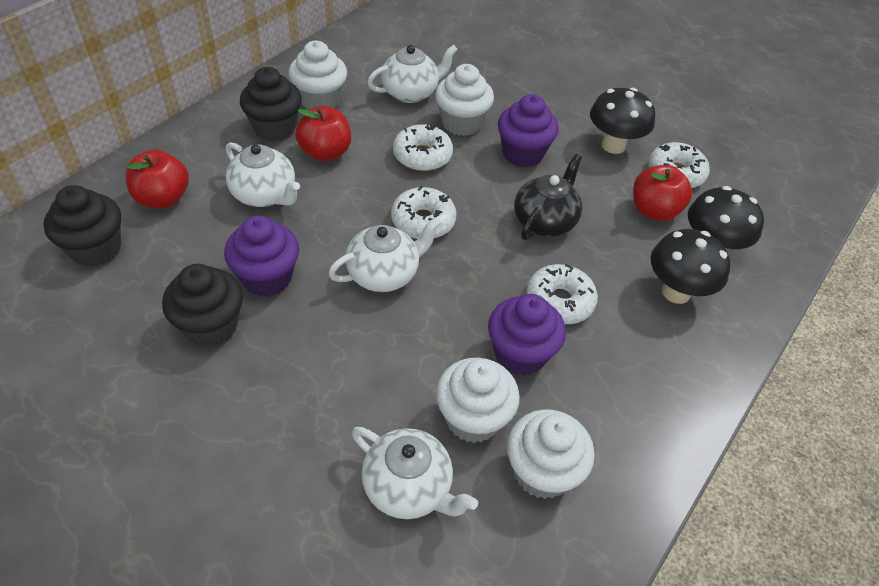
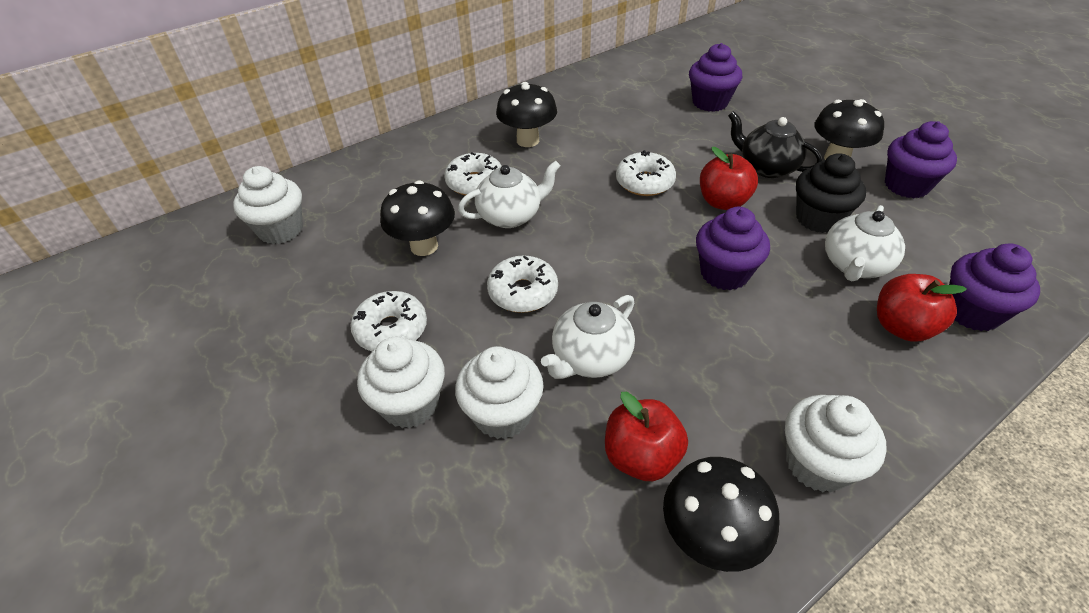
black cupcake: [44,185,121,267] [162,264,243,347] [240,67,302,141] = 3 -> [796,153,866,233] = 1
black mushroom: [590,88,655,154] [651,229,731,304] [688,186,764,249] = 3 -> [380,180,455,256] [496,82,557,147] [663,457,779,572] [814,99,884,160] = 4
purple cupcake: [224,215,299,297] [488,294,566,376] [498,94,559,167] = 3 -> [689,43,742,112] [696,207,770,290] [885,121,957,198] [949,244,1040,331] = 4
white teapot: [226,142,300,207] [329,217,441,292] [352,427,478,519] [367,45,458,103] = 4 -> [458,161,560,228] [541,295,635,379] [825,205,905,281] = 3

